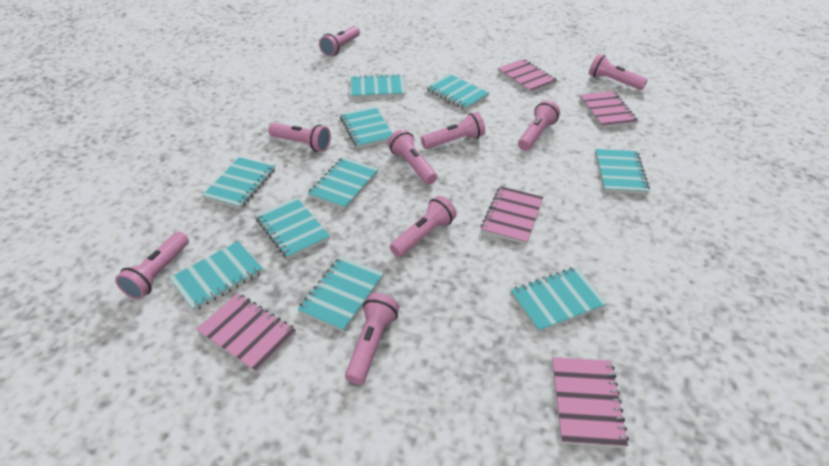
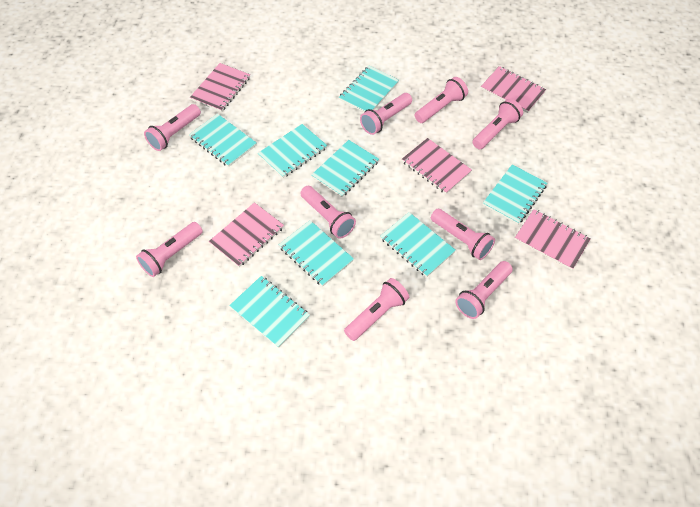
turquoise notebook: [169,241,263,311] [202,157,275,209] [255,197,330,259] [297,256,384,332] [307,157,379,210] [340,106,393,148] [351,74,405,98] [426,74,489,110] [511,267,607,333] [595,149,650,194] = 10 -> [189,114,257,167] [229,276,310,348] [258,124,327,178] [279,220,354,287] [312,140,379,197] [339,66,399,112] [380,212,456,277] [483,164,547,225] = 8

